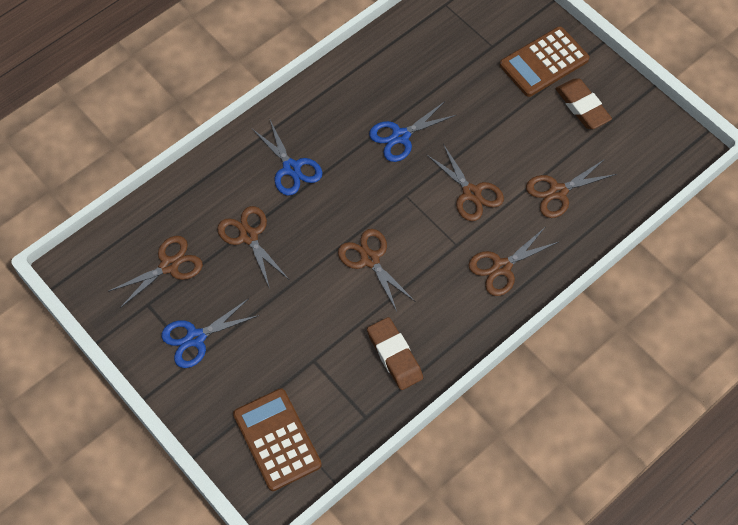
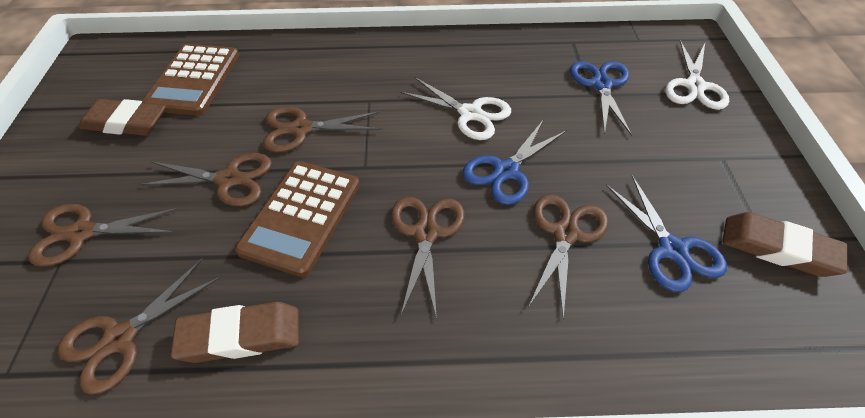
brown eraser: [367,317,423,390] [555,79,612,129] = 2 -> [79,99,166,136] [170,302,299,363] [722,212,848,277] = 3
white scissors: none = 0 -> [400,77,511,140] [665,40,729,110] = 2

